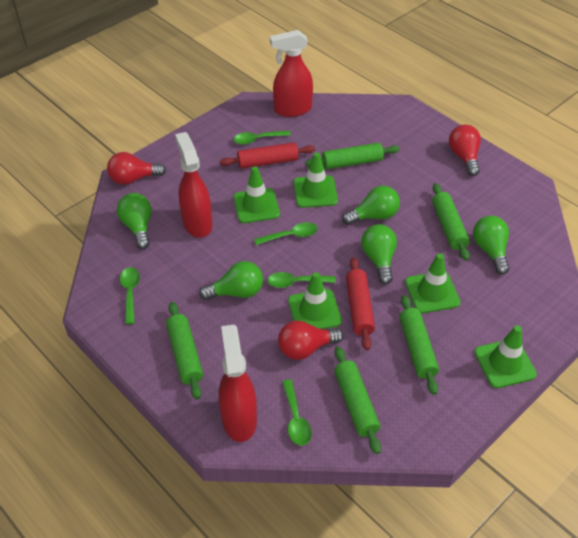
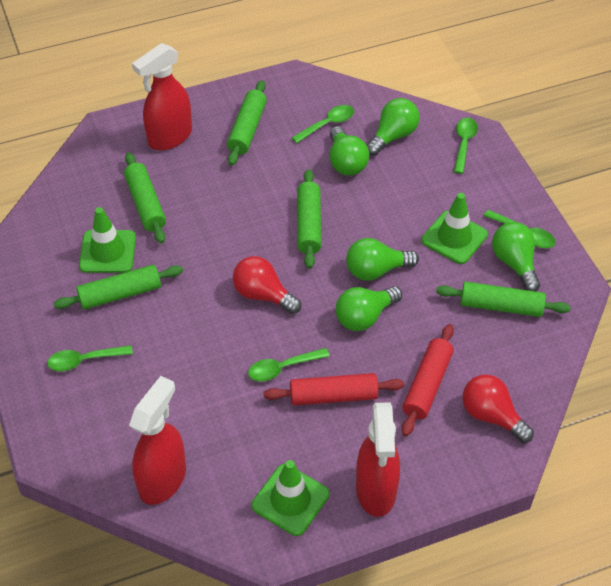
green traffic cone: [233,166,280,223] [288,272,342,329] [294,152,338,208] [405,253,460,313] [474,325,537,388] = 5 -> [79,207,136,273] [252,460,329,536] [421,193,488,264] = 3
red light bulb: [107,152,166,185] [278,321,344,360] [449,125,481,176] = 3 -> [233,256,301,314] [462,374,534,443] = 2

